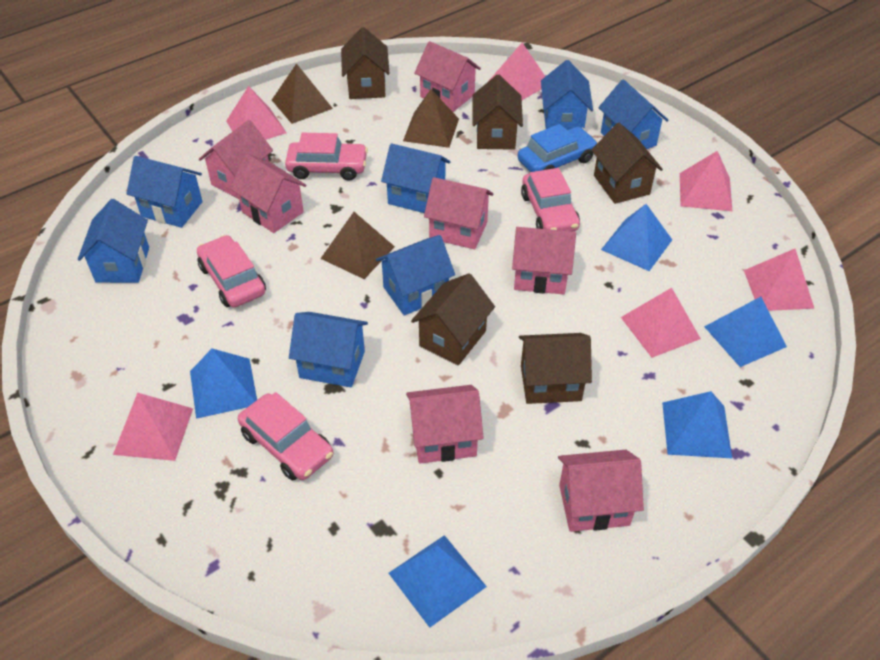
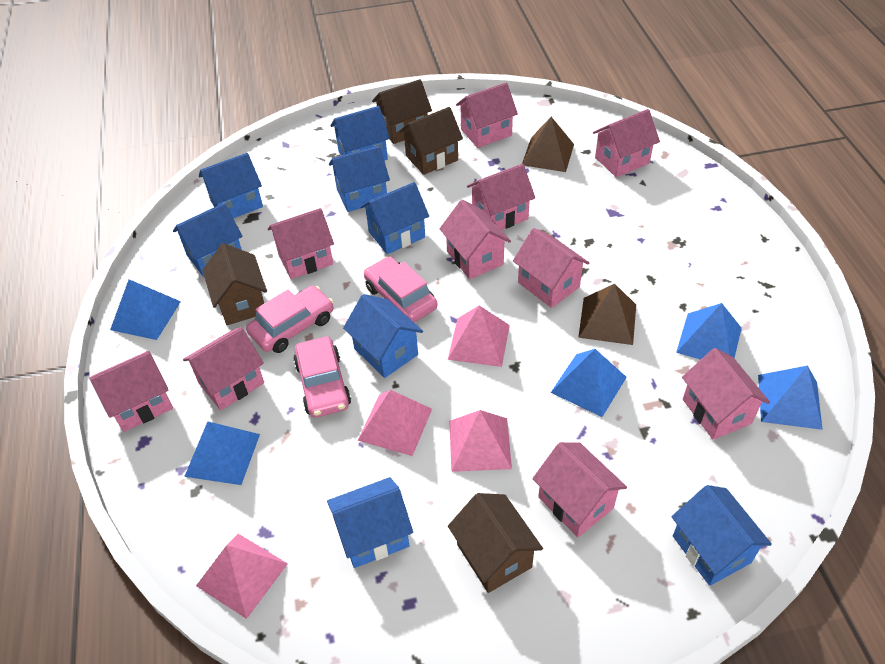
blue car: [518,124,598,172] = 1 -> none = 0
blue house: [78,199,149,283] [126,156,203,228] [289,312,368,387] [376,235,455,316] [381,143,450,213] [541,60,593,130] [598,79,669,149] = 7 -> [173,203,243,277] [199,153,263,218] [327,477,413,568] [329,146,390,212] [330,106,390,161] [343,294,423,378] [360,182,429,254] [671,485,772,586] = 8
brown house: [341,27,390,99] [411,273,495,365] [472,74,523,150] [519,333,592,404] [591,123,663,204] = 5 -> [203,243,267,325] [372,79,432,144] [399,107,463,175] [448,493,543,593] = 4
brown pyramid: [272,63,333,124] [320,212,395,279] [403,89,459,148] = 3 -> [522,117,574,172] [578,284,636,345] = 2
pink car: [197,235,266,307] [238,392,333,481] [285,133,368,181] [521,168,580,231] = 4 -> [246,285,333,353] [293,337,351,418] [364,257,438,323] = 3
pink house: [199,120,273,199] [230,154,306,233] [406,385,484,464] [414,41,481,112] [424,177,493,249] [512,227,576,294] [558,450,644,532] = 7 -> [89,351,173,432] [183,327,264,410] [268,208,334,279] [440,200,511,279] [456,82,518,148] [467,164,535,230] [513,228,589,308] [532,442,627,537] [593,109,660,177] [682,348,770,440] = 10
pink pyramid: [113,393,193,461] [226,86,287,140] [489,43,546,100] [621,288,701,358] [680,151,732,211] [744,249,815,311] = 6 -> [196,534,288,619] [358,390,432,456] [448,306,510,367] [449,410,512,472] = 4

